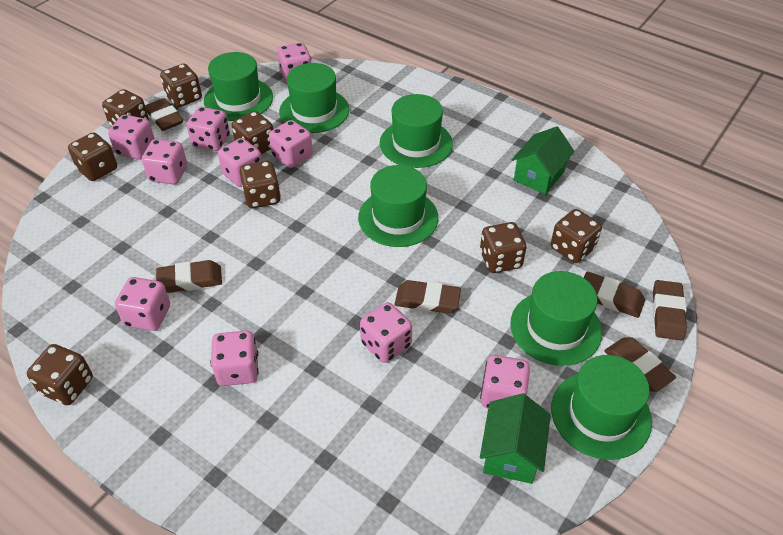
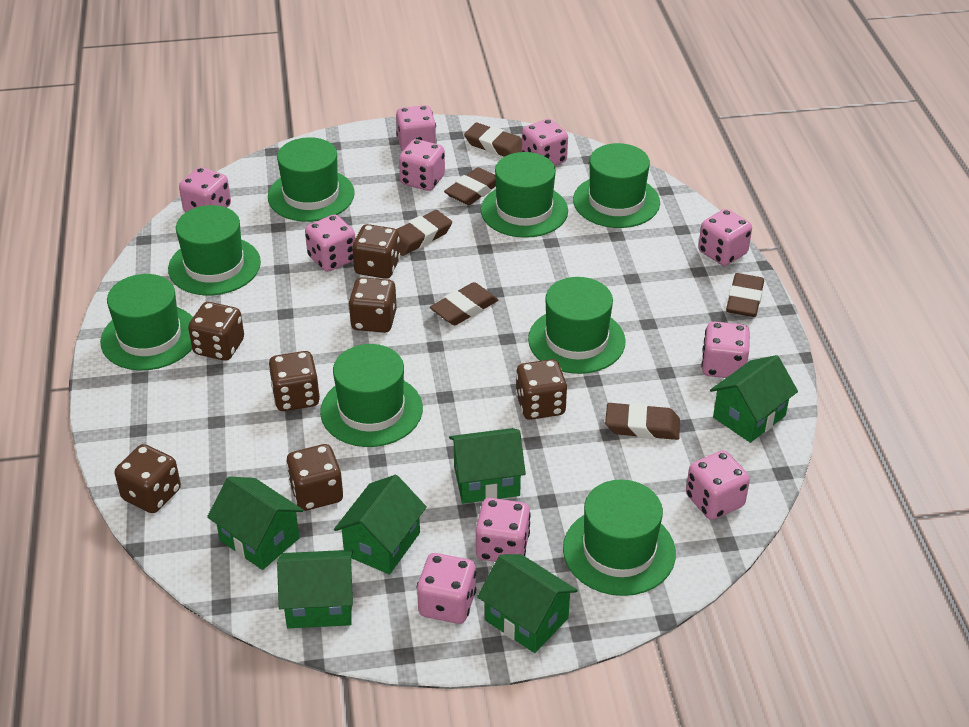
brown dice: [27,344,93,405] [68,132,117,181] [102,89,149,127] [160,64,202,107] [232,111,273,154] [240,161,281,208] [480,222,527,273] [551,209,602,263] = 8 -> [115,444,181,513] [188,302,244,361] [268,351,320,411] [286,444,343,511] [349,277,397,333] [352,224,400,279] [516,359,567,420] = 7
green hat: [204,52,273,121] [279,63,349,133] [358,165,439,247] [380,94,453,168] [510,271,602,366] [551,355,652,460] = 6 -> [100,274,193,370] [168,205,261,295] [268,137,355,222] [320,344,423,447] [481,152,568,238] [528,277,626,374] [563,479,676,596] [573,143,660,228] = 8
green house: [480,393,551,484] [512,126,575,195] = 2 -> [207,476,304,570] [277,550,353,628] [334,475,427,574] [449,428,526,504] [477,554,578,653] [710,355,798,443] = 6

